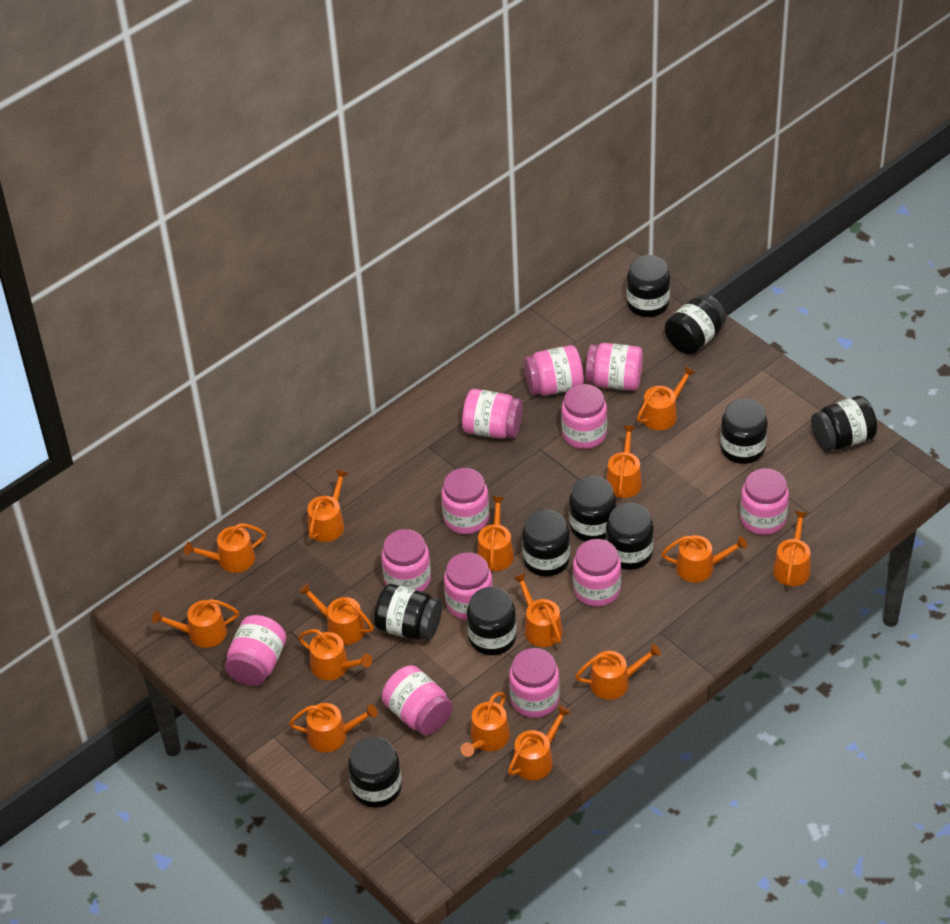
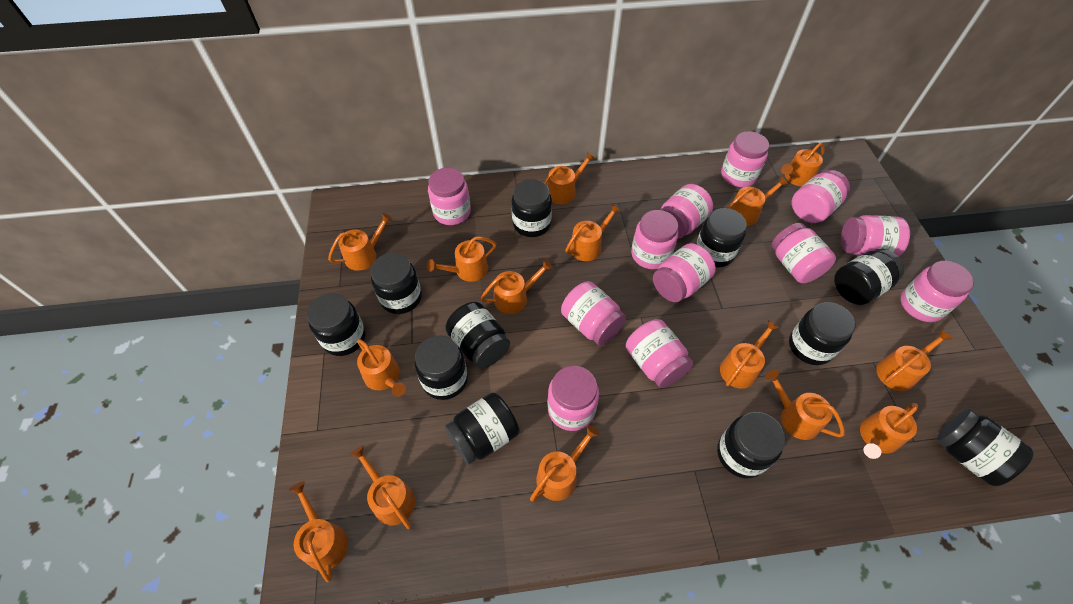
black jar: [348,737,402,808] [374,584,442,640] [467,587,516,655] [522,509,570,577] [569,476,616,541] [606,503,654,570] [626,255,670,317] [664,294,726,354] [720,399,768,464] [811,396,877,451] = 10 -> [307,293,366,356] [370,253,422,314] [415,336,468,400] [445,302,510,368] [445,392,519,465] [511,179,552,237] [696,208,747,267] [717,412,785,478] [789,302,856,365] [834,249,904,305] [937,409,1034,486] = 11

